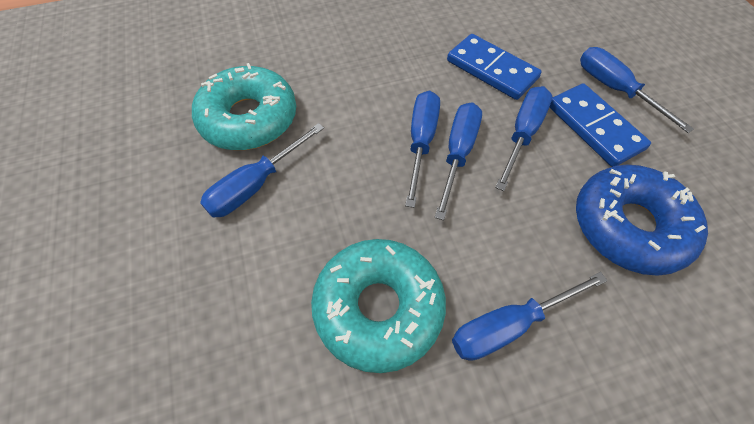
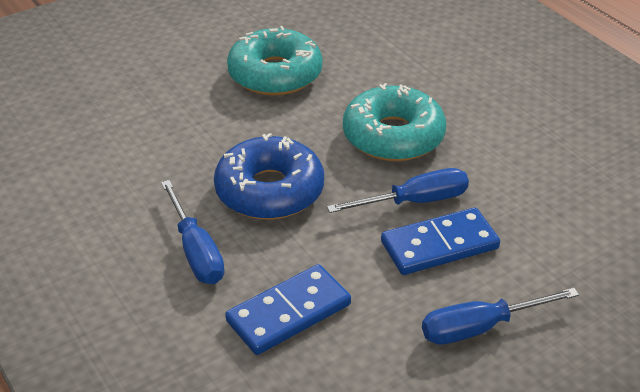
blue screwdriver: [200,123,324,217] [405,91,440,208] [435,102,482,220] [452,272,608,361] [495,86,552,191] [580,47,694,133] = 6 -> [161,180,225,284] [327,168,469,213] [422,288,579,345] = 3

